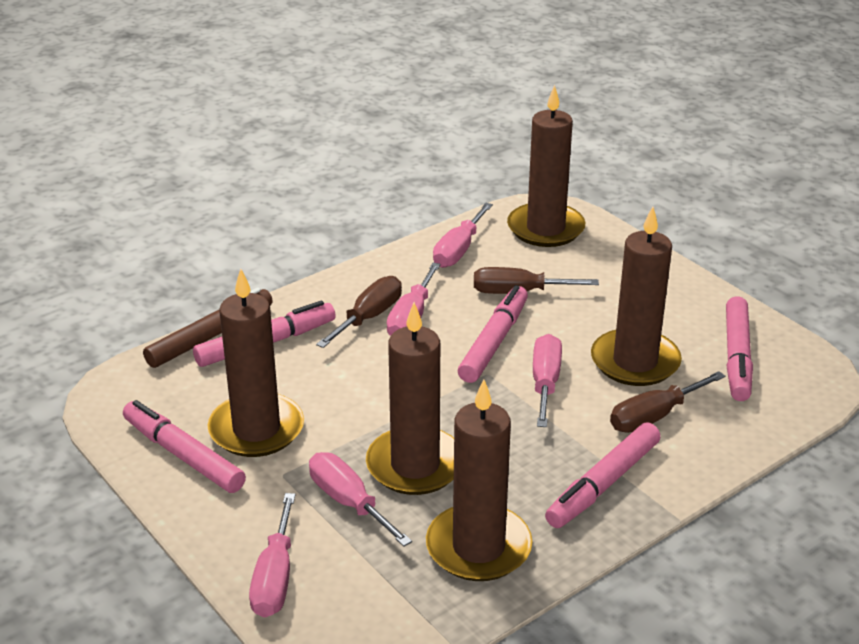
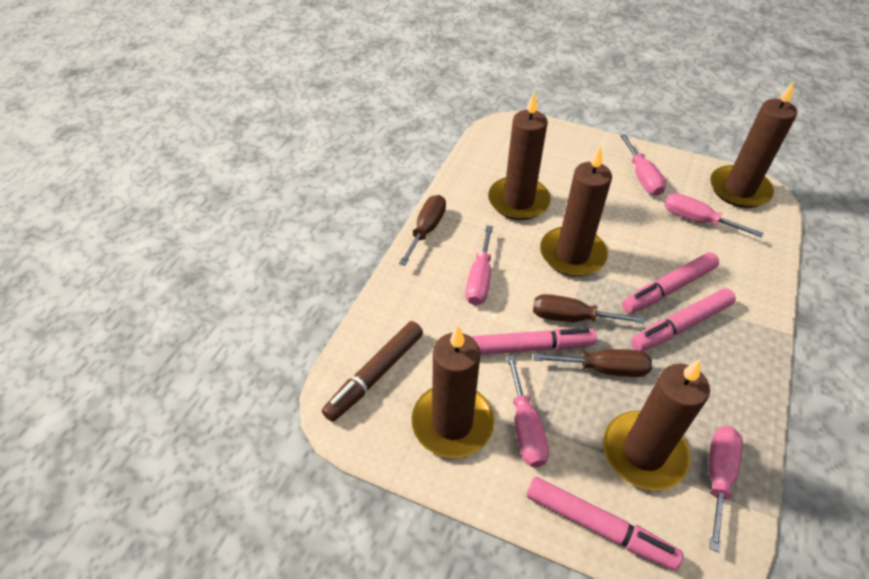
pink marker: [123,400,246,493] [193,301,336,367] [458,285,528,383] [545,422,661,528] [726,296,753,401] = 5 -> [470,328,597,355] [526,477,683,570] [622,252,719,314] [631,288,736,351] = 4

